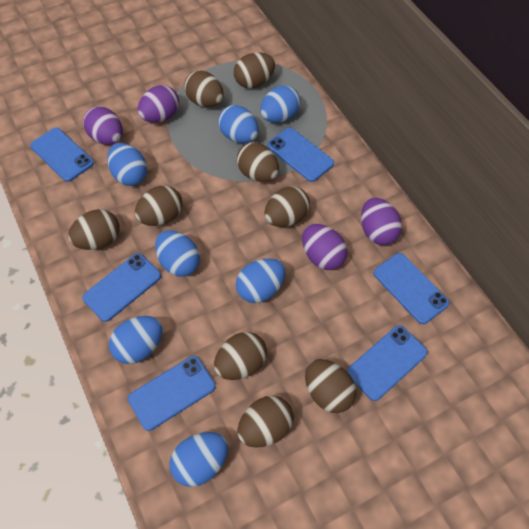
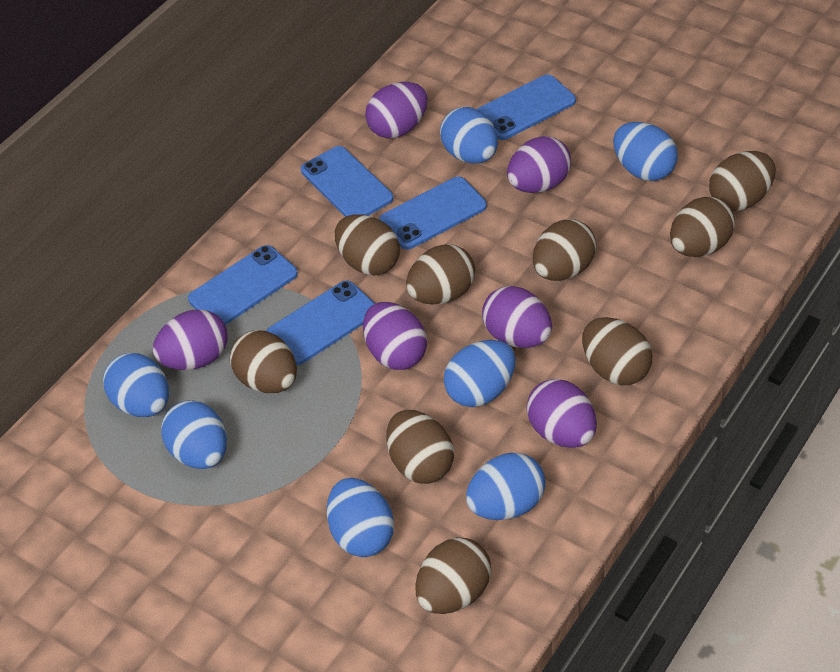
blue phone: [30,128,94,182] [82,253,161,322] [128,356,216,431] [267,127,334,182] [347,325,428,401] [373,253,450,324] = 6 -> [188,245,298,325] [266,280,375,365] [301,146,393,217] [379,177,487,250] [477,74,576,140] = 5
purple egg: [83,107,123,145] [138,85,179,123] [302,224,347,270] [361,198,402,245] = 4 -> [153,309,227,370] [363,302,427,370] [365,82,428,139] [482,286,552,348] [507,136,571,193] [526,379,597,448] = 6

